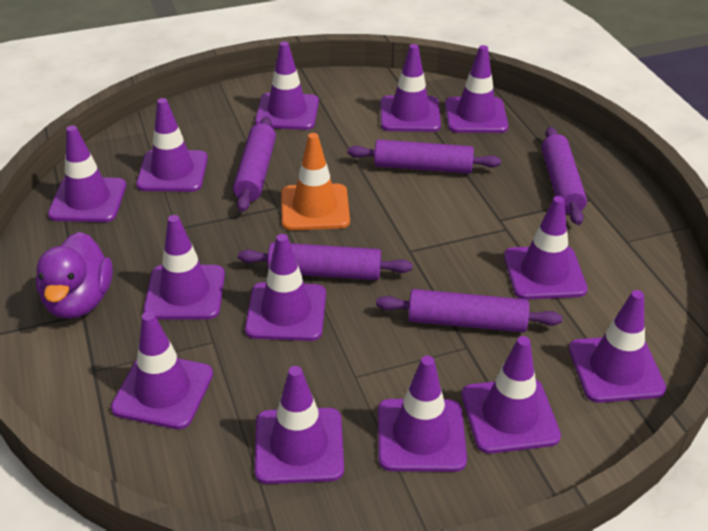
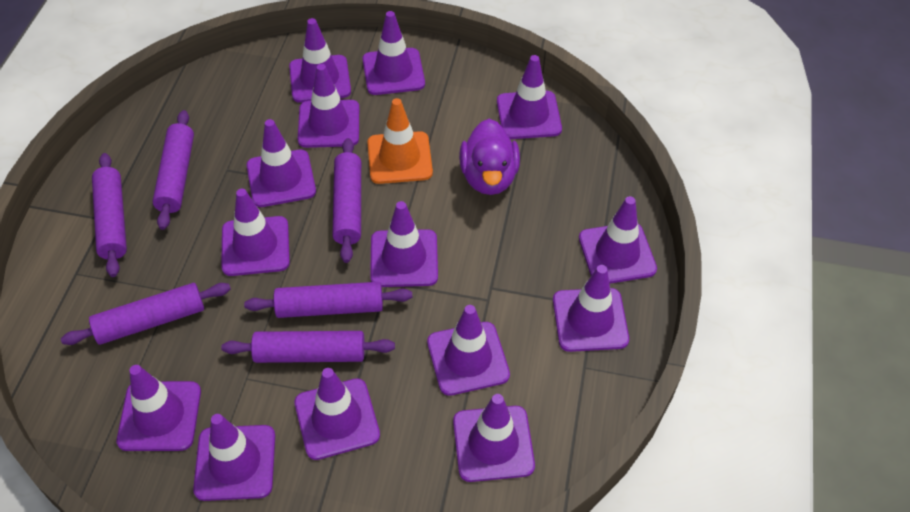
purple rolling pin: [233,117,276,212] [238,242,412,280] [348,139,501,174] [376,289,562,333] [542,127,587,225] = 5 -> [61,283,231,345] [92,153,127,277] [152,110,194,230] [221,331,395,363] [244,282,412,318] [332,138,361,263] = 6
purple traffic cone: [48,125,126,222] [111,311,213,429] [136,98,208,192] [143,215,225,319] [245,234,326,341] [255,41,319,130] [255,366,344,484] [378,356,467,472] [381,44,441,132] [445,45,508,133] [462,336,561,454] [504,196,587,300] [569,290,666,403] = 13 -> [117,365,201,451] [193,414,275,501] [221,189,290,276] [247,119,316,207] [289,18,351,103] [294,368,380,460] [298,64,359,148] [362,11,425,95] [370,201,438,287] [427,305,510,396] [453,394,535,482] [497,55,562,139] [553,265,629,352] [579,196,657,284] = 14

